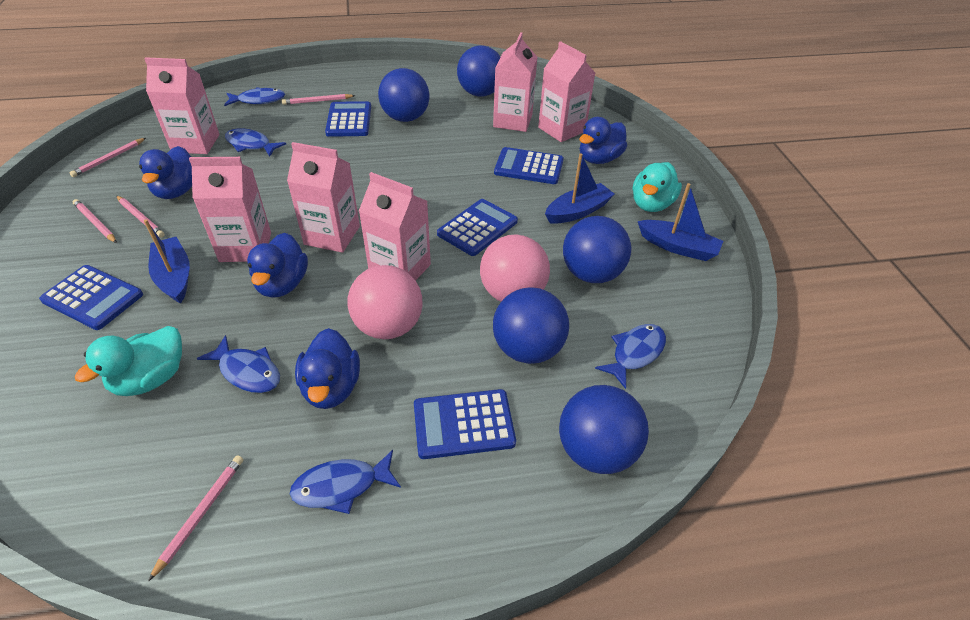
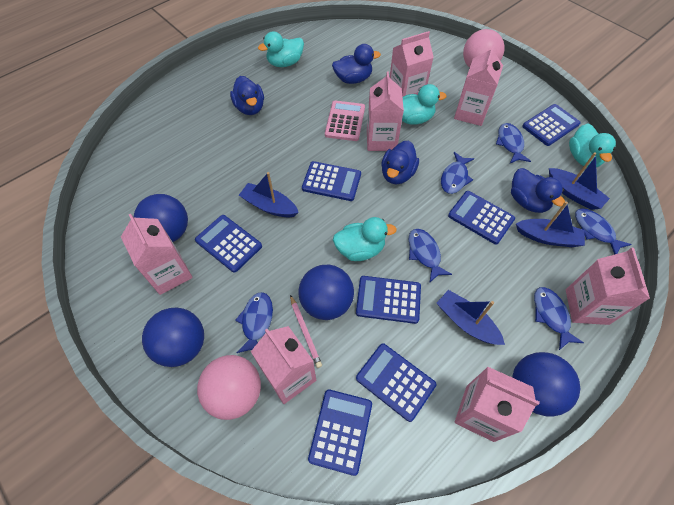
blue ball: [378,68,429,122] [457,45,500,97] [493,288,569,364] [559,385,649,474] [563,216,631,283] = 5 -> [134,194,188,242] [142,308,204,367] [298,265,354,320] [512,352,580,417] = 4
blue boat: [144,219,190,303] [545,153,615,224] [638,183,723,261] = 3 -> [239,172,299,217] [437,290,505,345] [516,201,585,247] [549,152,610,210] = 4
blue calculator: [39,265,143,330] [325,101,371,137] [414,389,516,459] [437,199,518,256] [494,147,564,184] = 5 -> [195,215,262,273] [302,161,361,201] [308,389,372,476] [356,276,421,324] [356,343,436,422] [448,191,515,245] [522,104,581,146] = 7
blue fish: [197,335,280,393] [224,87,285,106] [225,128,286,157] [290,450,401,514] [595,324,666,389] = 5 -> [235,292,273,353] [409,229,452,283] [441,152,474,194] [496,123,531,163] [534,287,584,350] [575,209,632,255] = 6
pink calculator: none = 0 -> [325,101,365,141] = 1
pink carton: [144,57,219,154] [189,157,271,262] [287,142,360,253] [359,172,431,281] [493,32,537,132] [538,41,595,142] = 6 -> [121,214,192,295] [251,326,316,404] [367,71,404,151] [390,31,434,97] [454,45,503,126] [455,366,540,442] [566,248,650,325] = 7
pink pencil: [69,138,146,177] [73,199,117,243] [116,196,165,238] [148,455,243,582] [282,94,355,105] = 5 -> [290,295,322,368] = 1
turquoise duck: [75,326,182,396] [633,162,682,212] = 2 -> [258,31,304,67] [333,217,397,261] [402,84,447,125] [569,123,616,167] = 4

